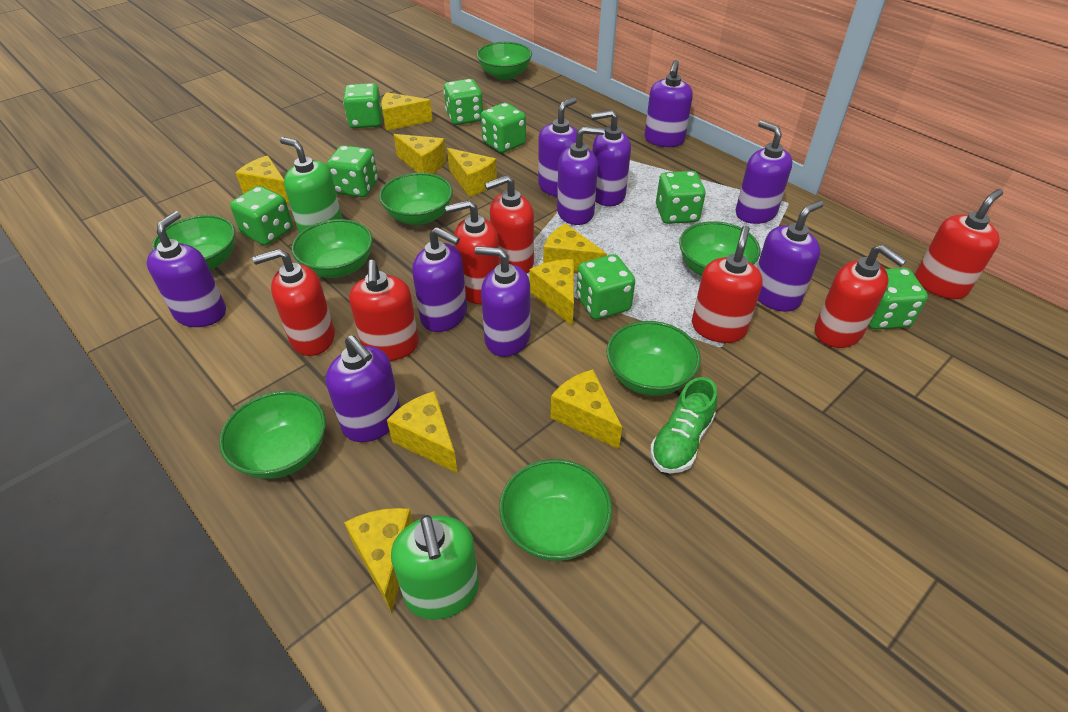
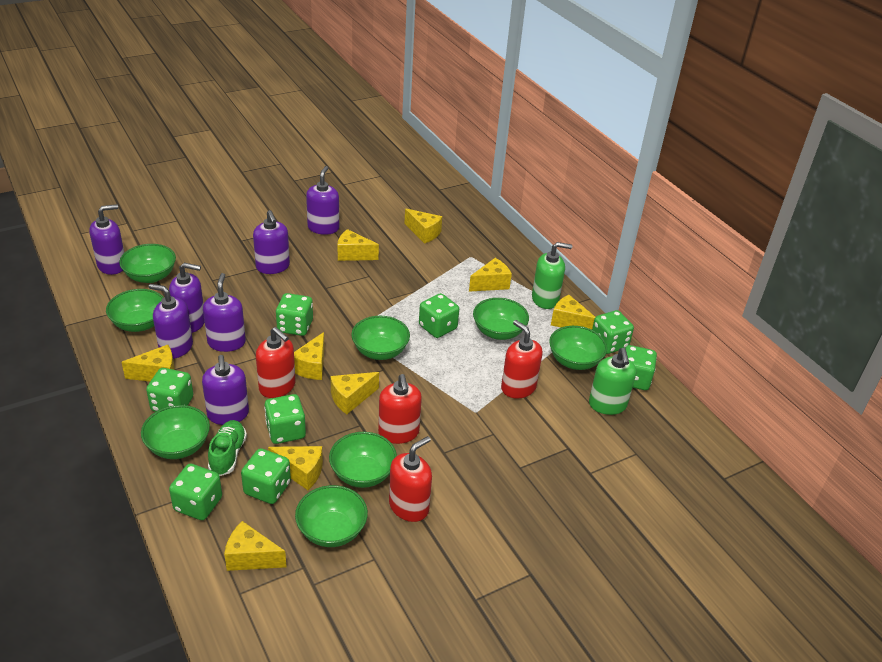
purple soap dispenser: [147,211,226,327] [326,335,400,442] [412,227,467,332] [475,246,531,357] [538,97,578,197] [557,127,605,225] [591,110,631,206] [644,60,693,147] [736,120,793,224] [757,200,824,312] = 10 -> [89,204,124,275] [149,284,193,359] [169,263,204,333] [202,355,249,425] [203,273,246,352] [253,210,290,274] [306,166,339,235] = 7
red soap dispenser: [252,249,335,356] [349,260,419,361] [445,200,500,304] [485,175,534,274] [692,225,763,343] [815,244,907,348] [916,189,1003,299] = 7 -> [256,327,296,398] [378,374,422,444] [389,436,432,522] [501,320,543,399] = 4

